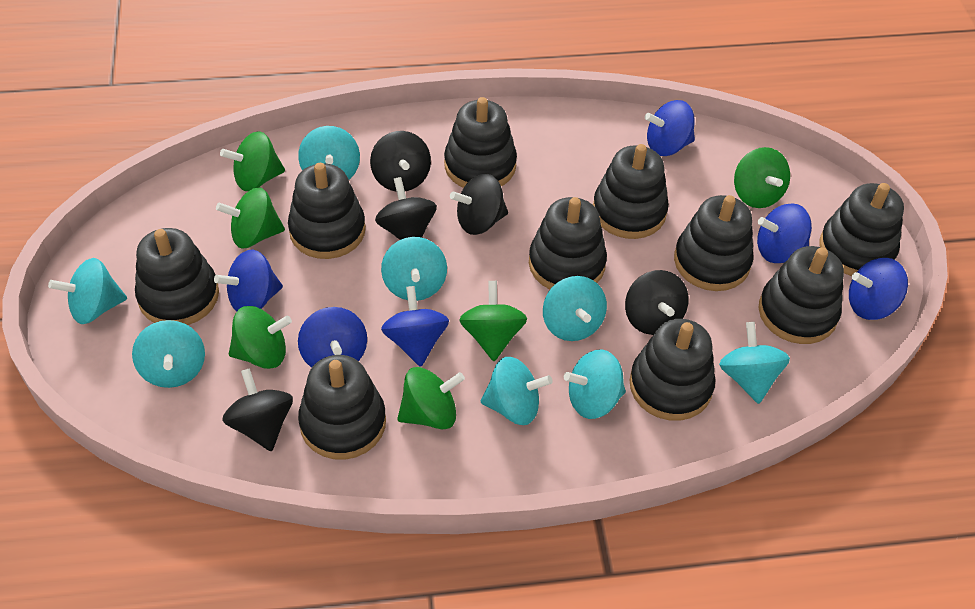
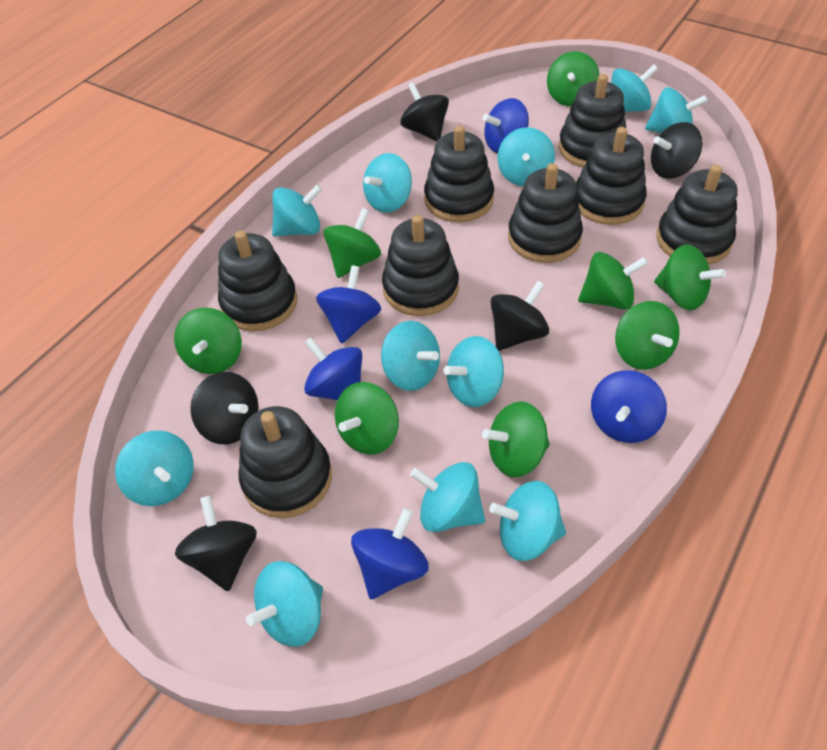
black stacking toy: [135,228,219,325] [288,163,366,259] [298,355,386,460] [444,97,517,188] [529,197,607,289] [593,144,669,239] [629,319,715,421] [674,195,754,291] [759,246,844,344] [819,183,904,276] = 10 -> [218,231,297,331] [238,406,332,518] [382,215,459,316] [424,126,494,222] [508,163,583,263] [559,74,626,167] [576,127,647,225] [657,165,737,265] = 8
blue spinning top: [214,250,283,311] [298,307,367,367] [381,286,449,367] [645,100,695,156] [757,203,812,263] [849,258,908,320] = 6 -> [304,337,362,400] [316,265,381,344] [351,508,429,599] [483,98,529,153] [591,370,667,443] = 5
green spinning top: [216,187,285,248] [220,131,285,191] [229,306,292,369] [397,367,465,429] [459,281,527,361] [734,147,790,208] = 6 -> [174,307,242,374] [323,208,381,278] [335,382,399,455] [482,401,550,477] [547,52,599,106] [578,252,648,309] [615,301,680,370] [654,244,726,310] = 8
turquoise spinning top: [48,258,127,324] [132,320,205,388] [298,126,360,179] [381,237,447,301] [481,357,553,425] [543,276,607,341] [564,349,626,419] [719,322,790,404] = 8 -> [115,430,194,506] [246,561,323,647] [272,184,322,237] [363,153,412,213] [381,321,440,391] [410,462,485,532] [444,336,504,407] [489,481,566,561] [497,127,555,186] [611,64,658,112] [645,87,708,133] = 11

